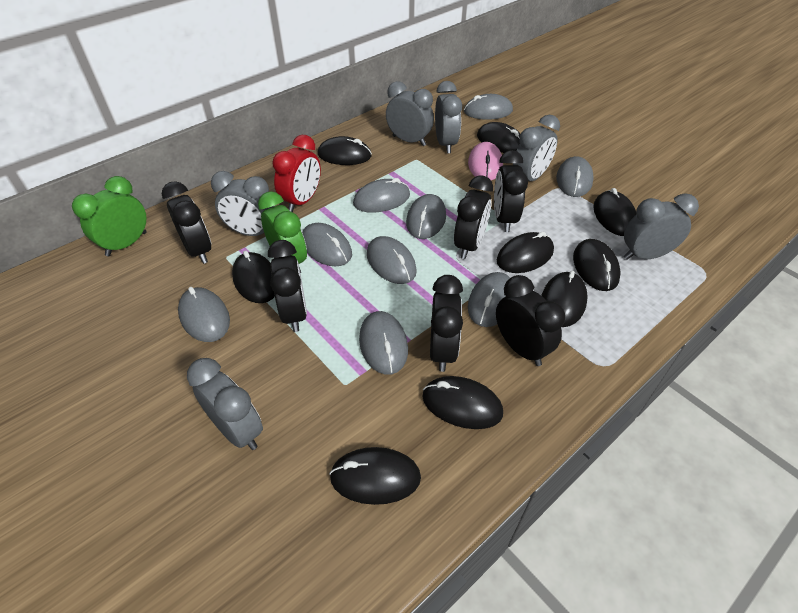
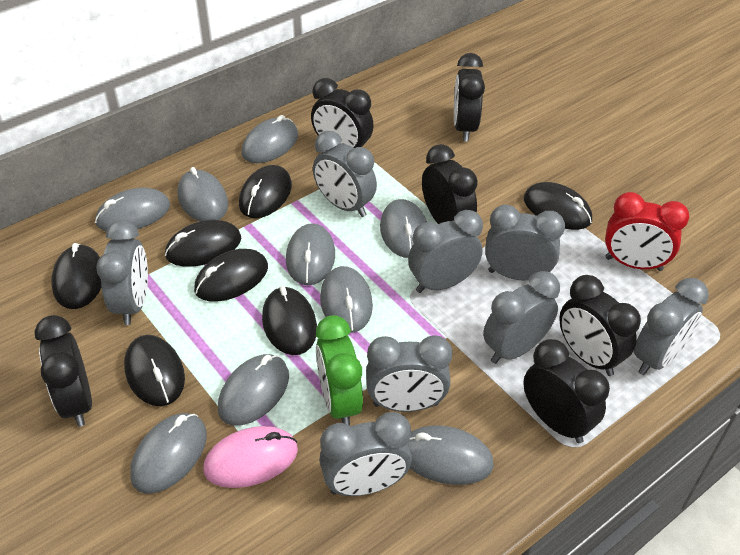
black mouse: [232,251,275,303] [318,136,372,165] [329,447,421,505] [422,376,503,429] [477,122,520,153] [497,231,554,273] [541,271,588,327] [573,239,621,291] [593,188,636,236] = 9 -> [51,243,101,309] [124,335,185,406] [165,220,241,267] [194,249,268,302] [239,165,292,218] [262,286,317,355] [524,182,592,230] = 7
green clock: [72,176,147,256] [258,191,307,273] = 2 -> [316,315,363,425] = 1
grey clock: [187,358,263,450] [211,171,275,236] [386,81,434,146] [435,81,462,154] [513,115,560,181] [624,193,699,260] = 6 -> [96,220,148,325] [313,131,377,217] [319,412,412,496] [366,336,452,412] [408,210,483,293] [483,271,560,364] [485,204,565,281] [634,278,709,375] = 8

